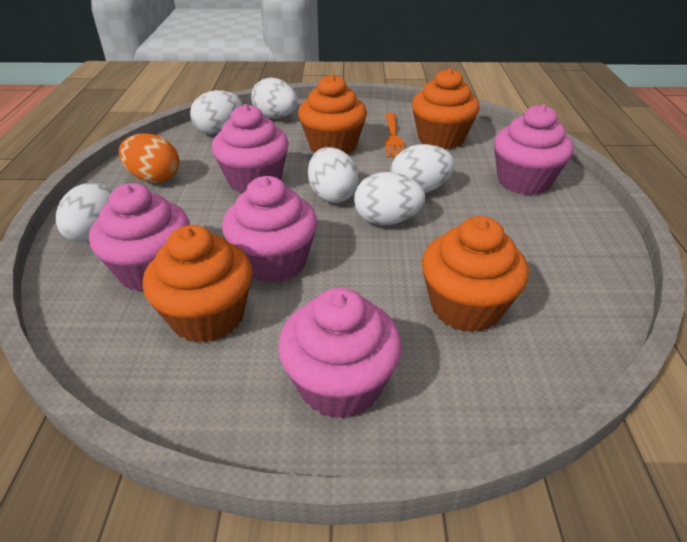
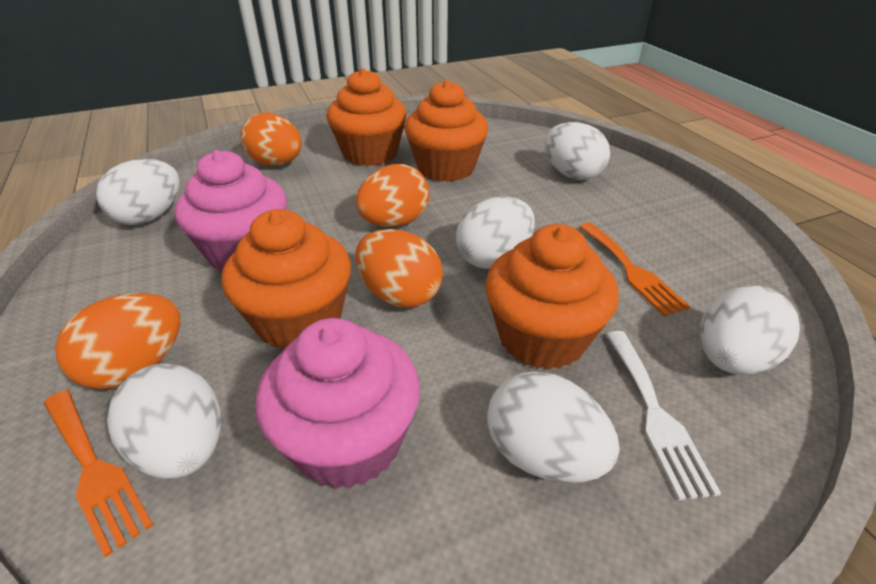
orange egg: [119,134,179,183] = 1 -> [55,293,180,389] [240,112,302,166] [355,229,443,308] [356,164,429,227] = 4
orange fork: [385,113,404,158] = 1 -> [44,390,153,558] [579,222,690,316] = 2
pink cupcake: [89,183,190,292] [212,104,289,193] [222,176,317,283] [278,287,402,419] [494,104,573,195] = 5 -> [175,150,287,271] [255,318,420,489] = 2
white fork: none = 0 -> [605,331,721,500] = 1

